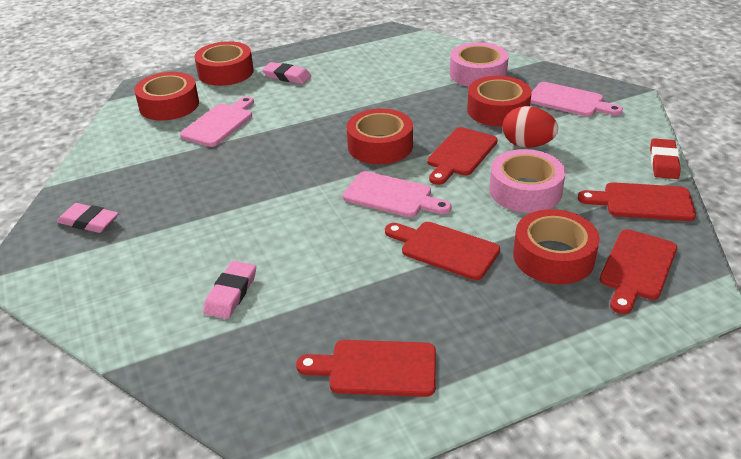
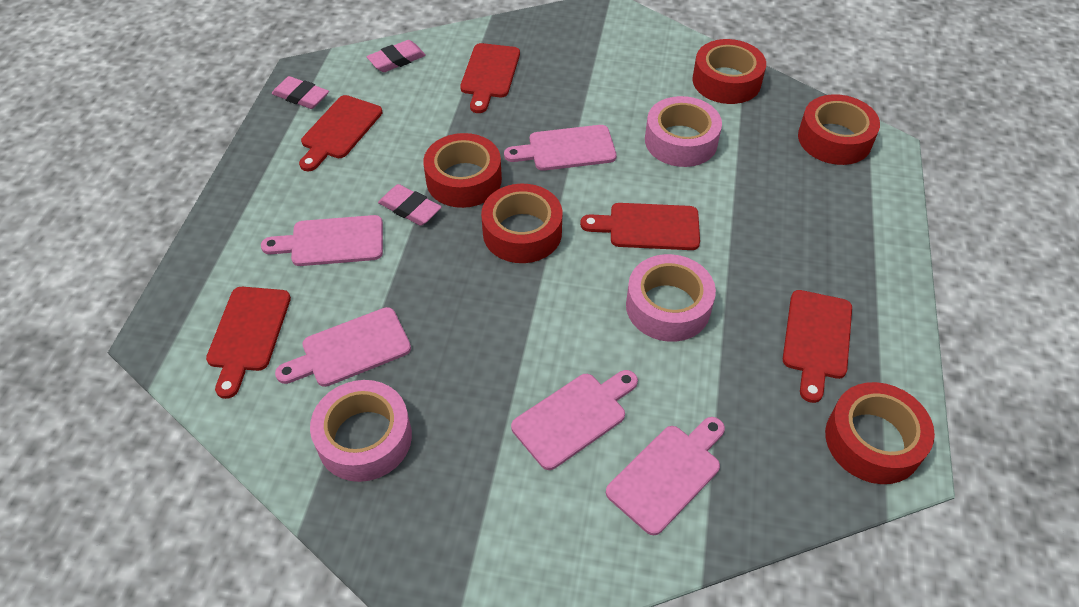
pink cutting board: [180,96,254,147] [343,171,452,217] [530,82,623,116] = 3 -> [261,215,383,266] [275,307,411,387] [504,125,617,171] [511,370,638,470] [606,417,725,535] = 5
pink tape: [450,42,509,87] [489,149,566,213] = 2 -> [310,380,412,482] [626,254,716,342] [645,96,722,167] = 3
red egg: [503,106,558,148] = 1 -> none = 0
red eraser: [650,138,681,179] = 1 -> none = 0

